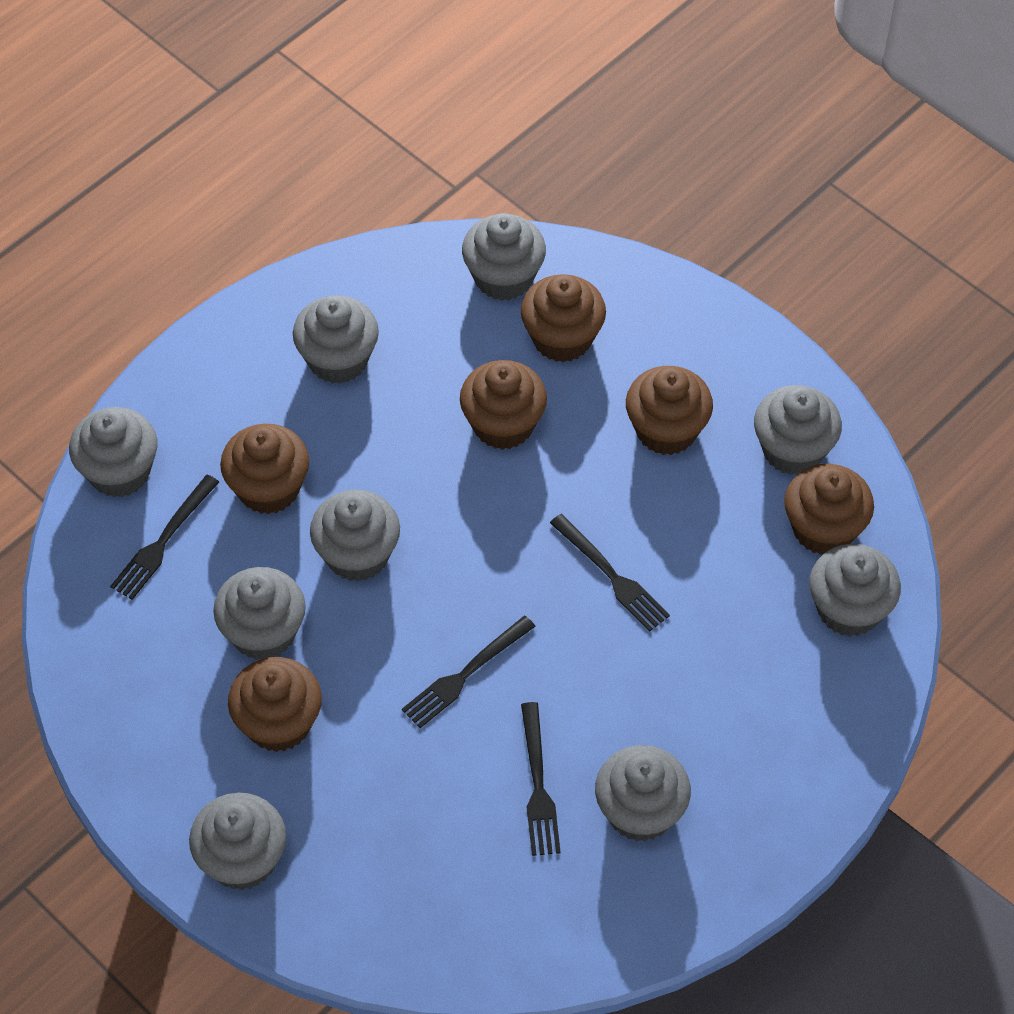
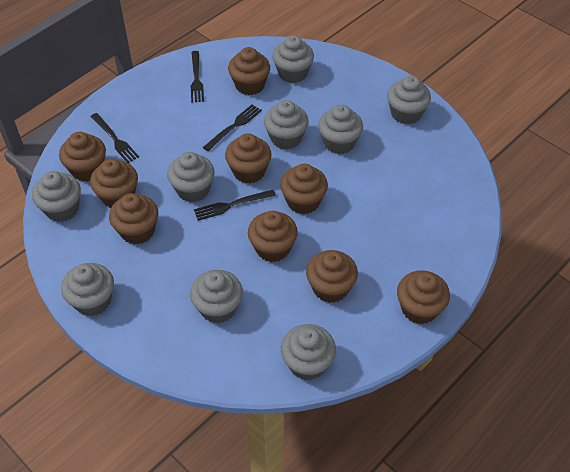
brown cupcake: [220,424,309,514] [228,657,322,752] [460,360,547,450] [521,274,606,362] [626,366,713,455] [784,464,874,555] = 6 -> [59,132,106,181] [90,159,138,208] [109,193,158,244] [225,133,272,183] [228,47,270,95] [248,211,298,262] [280,164,328,214] [306,250,358,303] [397,270,450,324] = 9

